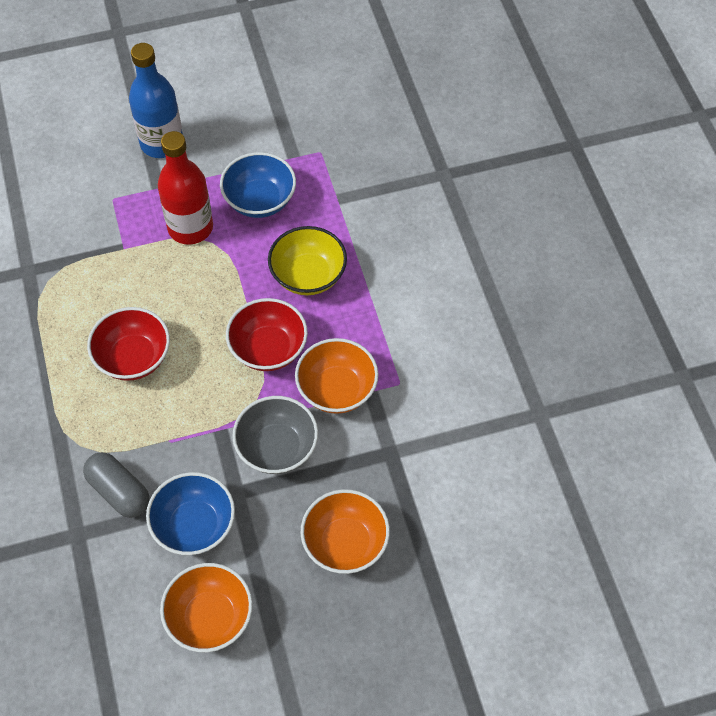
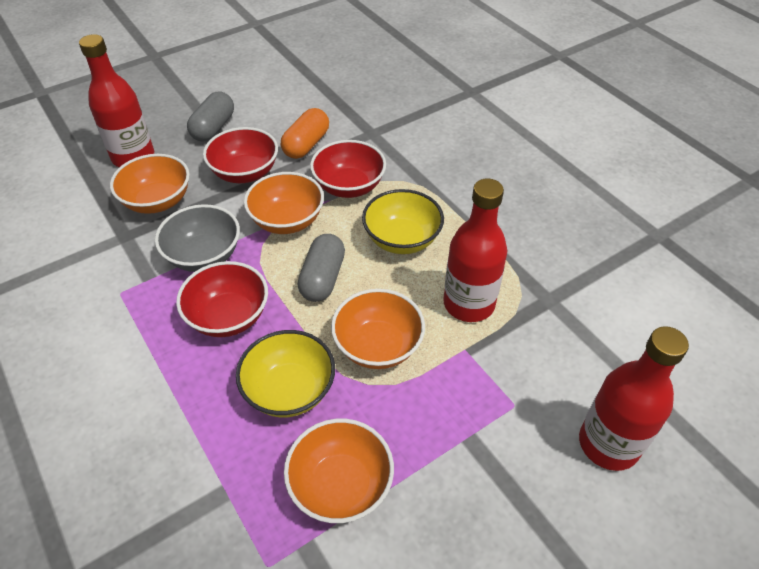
blue bottle: [129,43,183,158] = 1 -> none = 0
blue bowl: [146,472,235,555] [220,152,296,218] = 2 -> none = 0
grey capsule: [83,452,150,518] = 1 -> [187,91,234,142] [298,234,345,302] = 2
orange bowl: [160,563,253,652] [295,338,378,414] [300,489,390,574] = 3 -> [110,154,190,214] [244,172,324,234] [284,419,394,523] [331,289,425,369] = 4
orange capsule: none = 0 -> [281,108,329,159] = 1
red bottle: [158,131,213,245] = 1 -> [79,34,154,167] [443,179,507,322] [579,326,689,471] = 3
red bowl: [87,307,170,381] [226,298,308,371] = 2 -> [176,261,268,337] [203,127,278,183] [310,140,386,198] = 3
yellow bowl: [268,226,347,295] = 1 -> [236,330,335,417] [362,189,444,254] = 2

